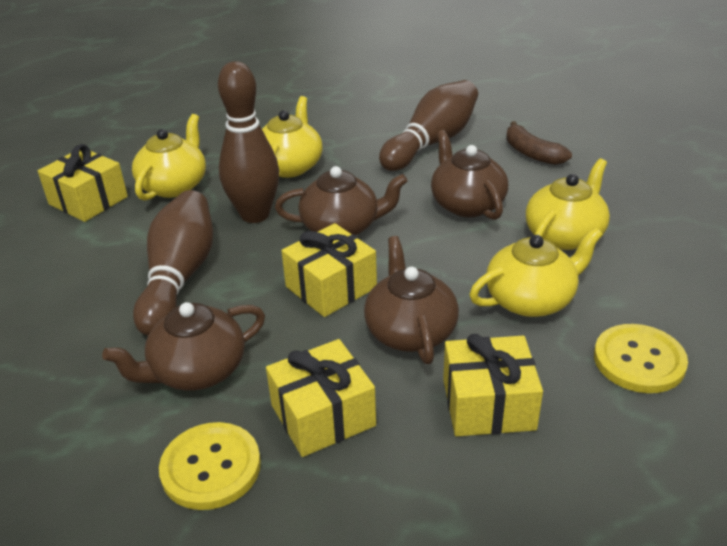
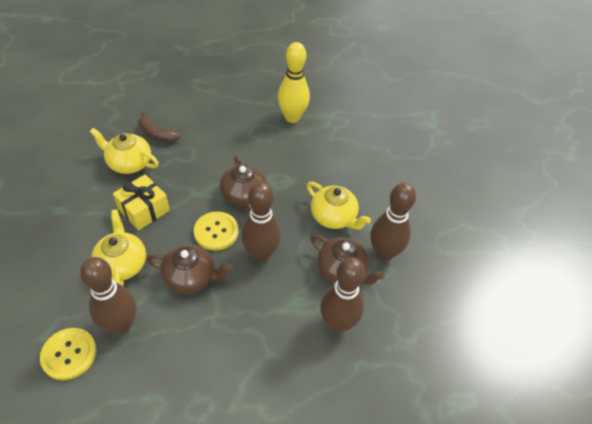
brown bowling pin: [133,190,213,336] [218,61,279,223] [379,80,478,171] = 3 -> [80,257,137,334] [241,182,281,262] [320,257,365,333] [370,182,416,261] = 4
brown teapot: [102,302,265,391] [275,166,408,236] [364,236,459,364] [431,130,508,220] = 4 -> [147,244,233,294] [220,154,267,213] [311,235,385,285] = 3
yellow bowling pin: none = 0 -> [278,42,310,123] = 1
yellow gift: [38,144,128,222] [266,339,376,457] [281,223,377,317] [443,334,543,436] = 4 -> [113,174,170,231] = 1
yellow teapot: [132,114,206,201] [262,96,323,178] [469,227,603,317] [526,158,610,250] = 4 -> [89,128,159,174] [91,209,146,286] [307,182,371,229] = 3

